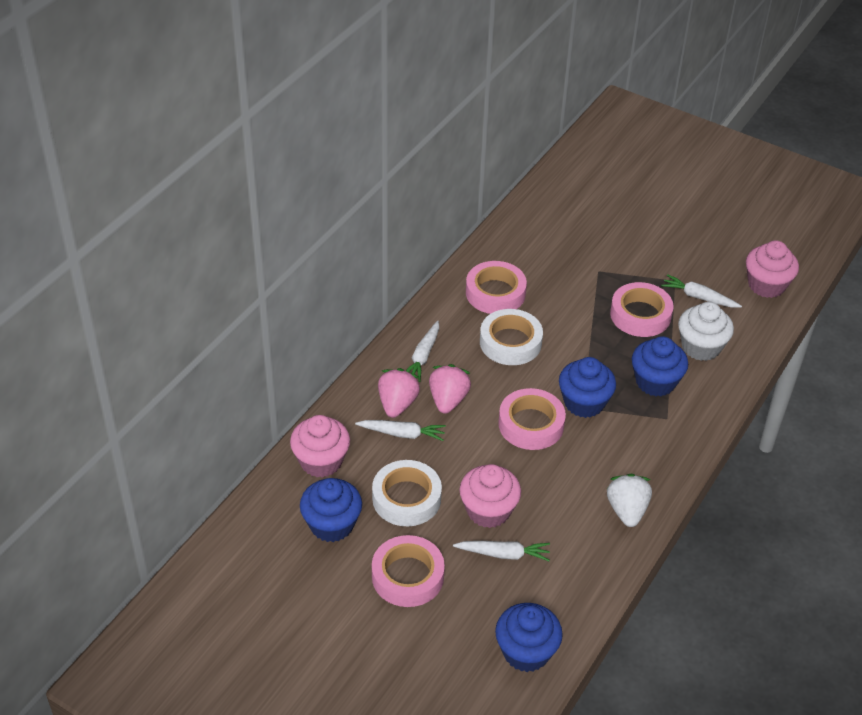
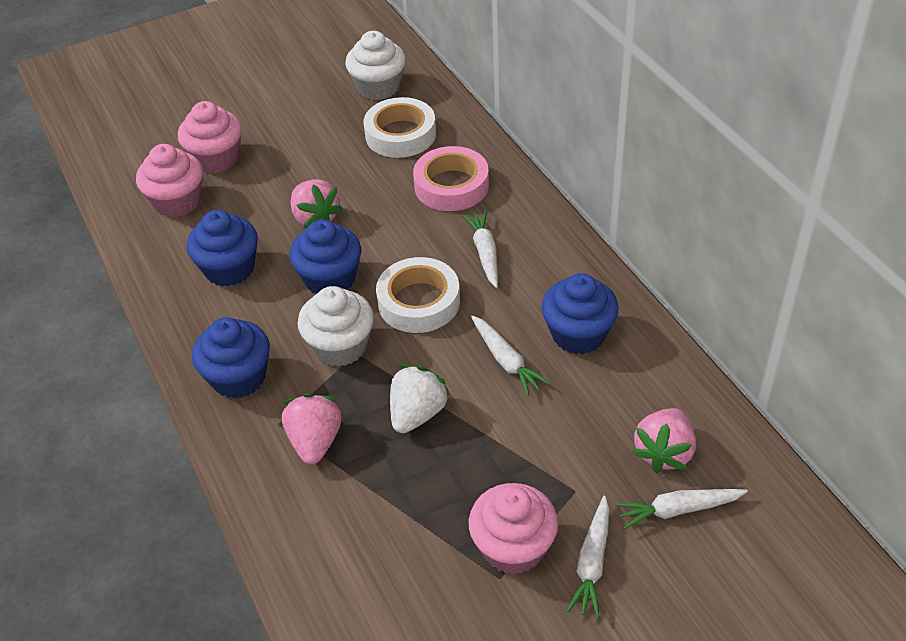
pink strawberry: [378,368,420,418] [429,364,471,414] = 2 -> [282,393,342,465] [291,179,343,228] [632,408,696,473] = 3
pink tape: [372,535,445,607] [466,261,527,314] [498,388,566,450] [610,282,674,337] = 4 -> [413,146,489,211] = 1
white cupcake: [678,302,734,361] = 1 -> [298,286,374,367] [345,31,406,100] = 2

